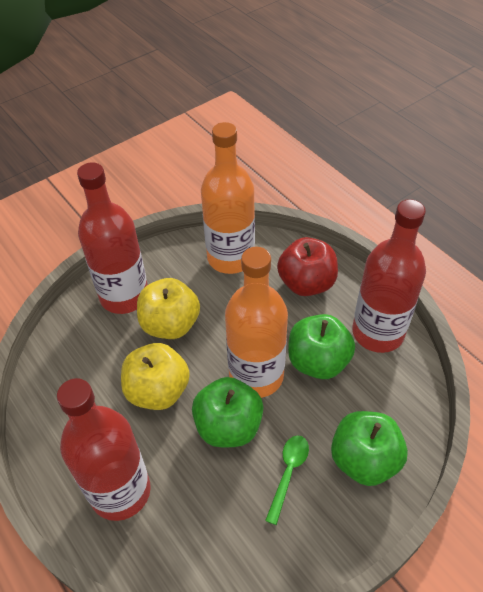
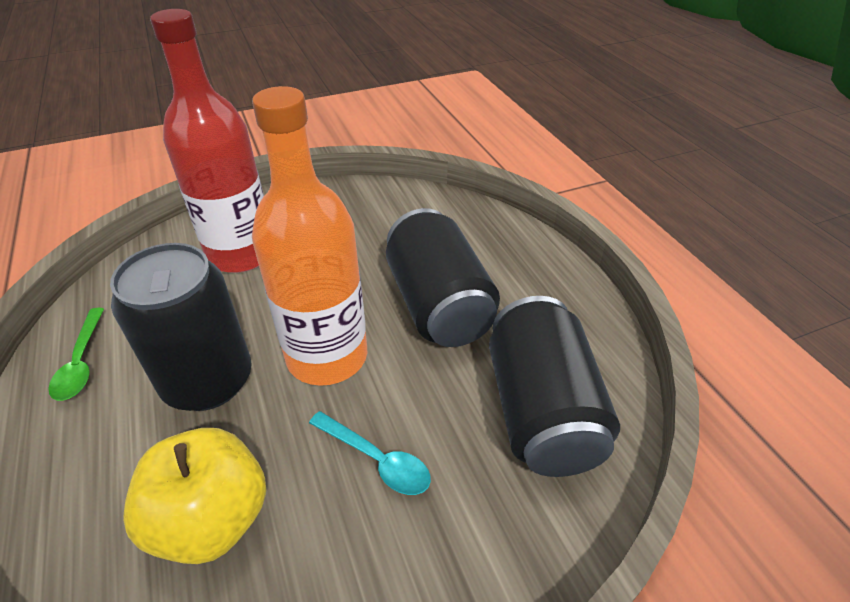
black can: none = 0 -> [110,243,252,411] [386,208,500,347] [489,296,620,477] = 3
green apple: [192,377,264,447] [288,314,355,379] [331,411,408,486] = 3 -> none = 0
orange bottle: [201,122,255,274] [225,247,288,398] = 2 -> [252,86,367,386] = 1
red apple: [277,237,338,296] = 1 -> none = 0
red bottle: [57,378,151,521] [77,162,148,314] [352,199,426,353] = 3 -> [150,9,264,273] = 1
turquoise spoon: none = 0 -> [309,411,431,495] = 1
yellow apple: [121,343,190,410] [137,278,200,339] = 2 -> [123,428,266,564] = 1

